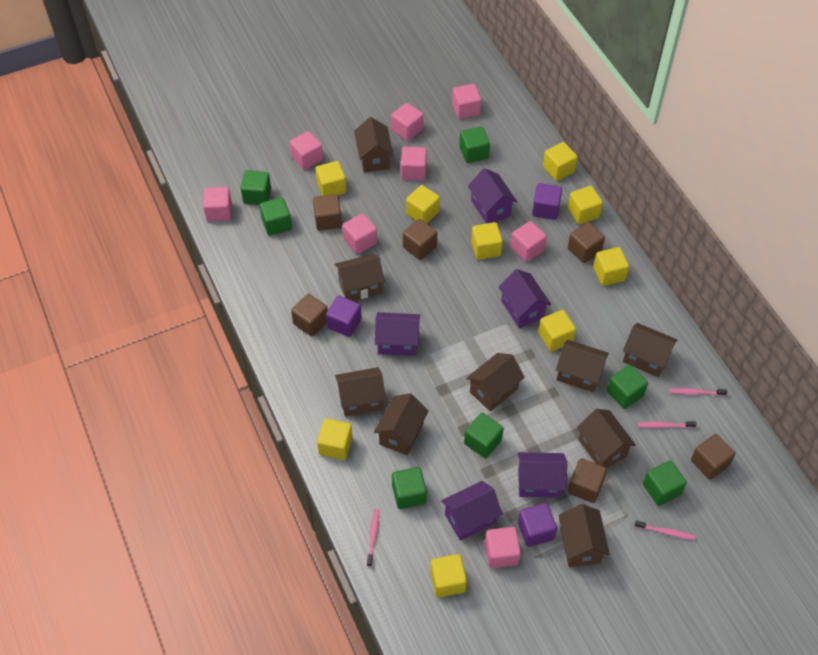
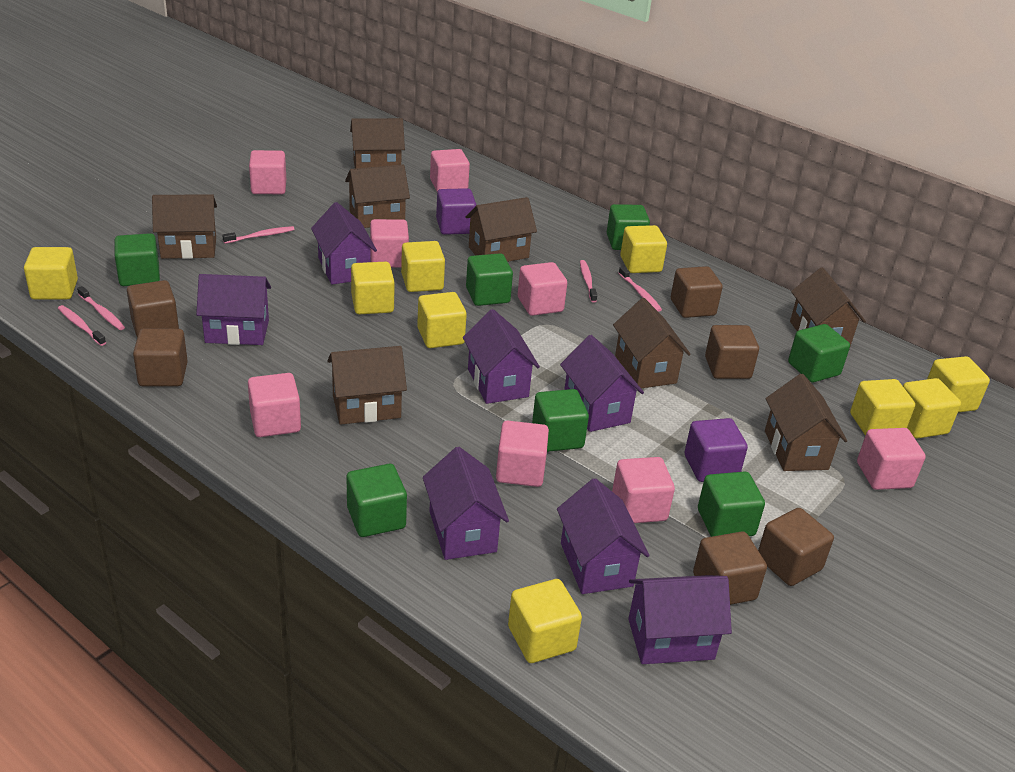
brown house: [334,254,385,301] [335,367,386,417] [354,117,393,172] [374,393,429,455] [466,353,525,412] [556,340,609,392] [558,504,610,567] [577,409,636,468] [623,323,677,377] = 9 -> [152,194,217,259] [327,346,407,425] [345,164,410,228] [350,118,405,168] [465,197,537,262] [613,298,691,388] [765,374,847,471] [790,267,866,346] = 8
pink toothbrush: [367,509,379,566] [635,521,696,540] [638,421,696,428] [669,388,727,396] = 4 -> [58,305,106,346] [77,286,125,330] [222,226,295,244] [580,260,597,303] [619,266,662,312] = 5
purple cube: [326,295,362,337] [518,503,557,547] [532,183,562,220] = 3 -> [436,188,476,235] [685,418,748,482] = 2
purple house: [375,312,420,356] [441,481,503,541] [468,168,517,224] [498,269,551,328] [518,452,567,498] = 5 -> [196,274,271,345] [311,202,377,285] [423,447,509,560] [463,309,540,404] [557,478,650,594] [560,335,644,432] [628,575,732,664] = 7

